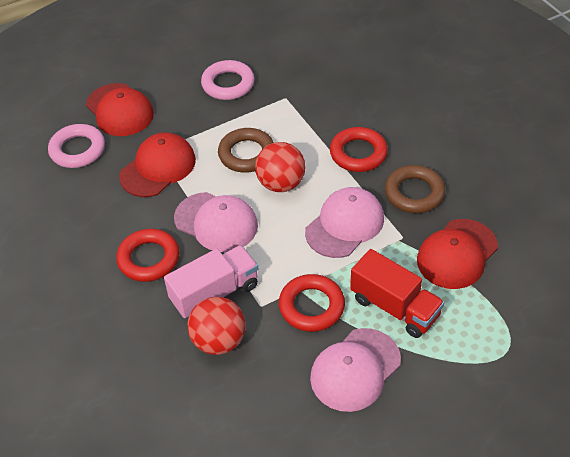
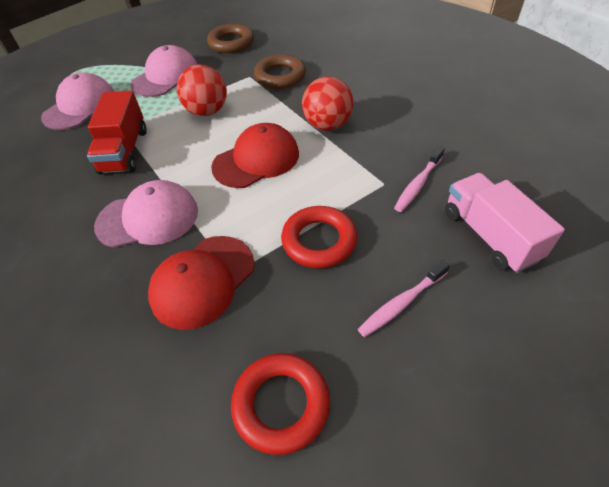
pink ring: [48,124,105,168] [201,60,254,100] = 2 -> none = 0
pink toothbrush: none = 0 -> [358,260,450,337] [394,146,445,212] = 2
red cap: [86,83,154,136] [119,132,196,197] [417,219,498,289] = 3 -> [148,236,255,330] [211,123,299,188] = 2
red ring: [116,229,179,282] [279,274,345,332] [330,127,388,172] = 3 -> [231,353,330,455] [281,206,357,268] = 2

